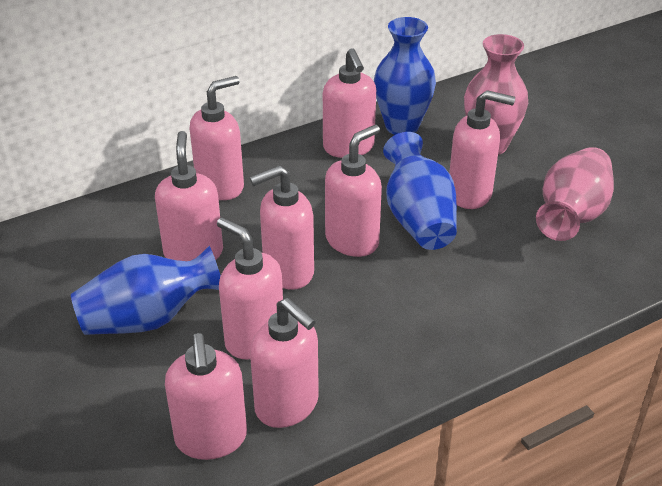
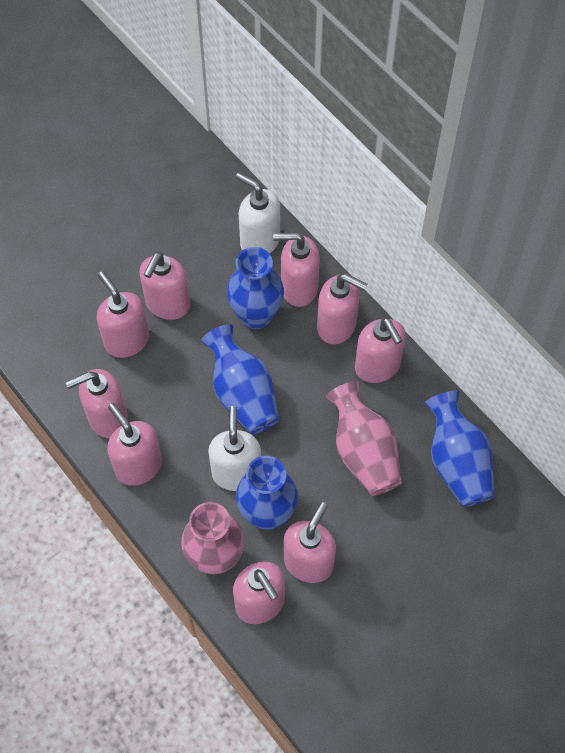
blue vase: [71,246,221,335] [374,17,436,135] [383,132,457,250] = 3 -> [201,324,279,434] [227,247,284,329] [236,456,298,530] [424,391,494,507] = 4
white soap dispenser: none = 0 -> [208,406,261,491] [235,172,280,254] = 2

